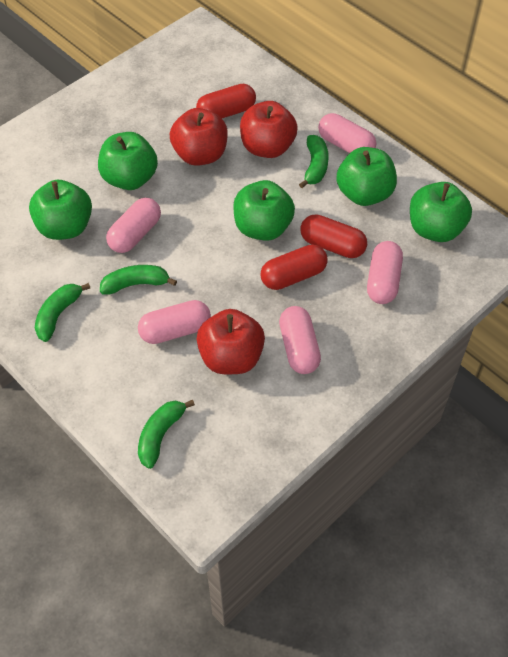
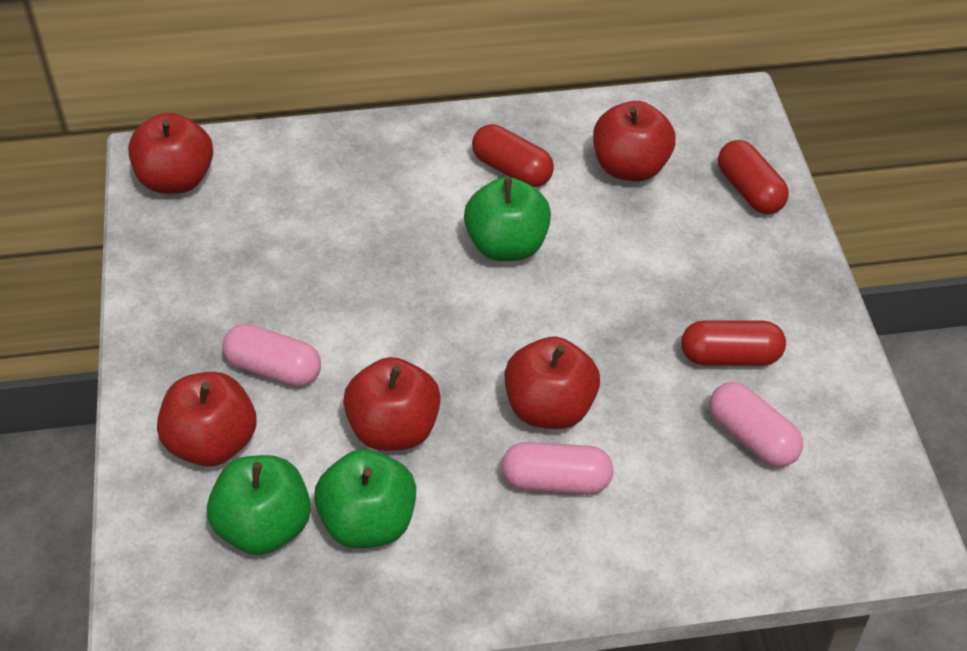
green apple: [29,180,92,240] [98,132,158,190] [233,180,295,241] [336,147,397,206] [410,182,472,242] = 5 -> [207,455,311,555] [314,449,416,548] [464,177,551,261] = 3
green banana: [35,283,90,342] [100,265,177,294] [138,400,195,469] [299,135,329,188] = 4 -> none = 0
pink capsule: [106,198,161,253] [138,300,211,344] [279,306,321,374] [318,113,376,153] [367,241,403,304] = 5 -> [222,324,321,387] [502,442,613,495] [709,382,803,467] = 3
red apple: [170,108,228,166] [197,309,265,374] [240,101,298,158] = 3 -> [128,113,213,194] [157,372,256,467] [343,357,441,451] [504,337,600,429] [593,101,676,182] = 5

